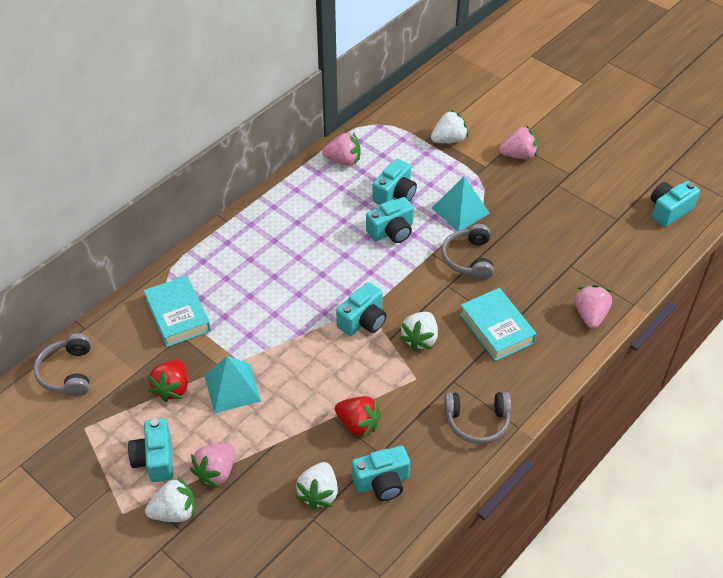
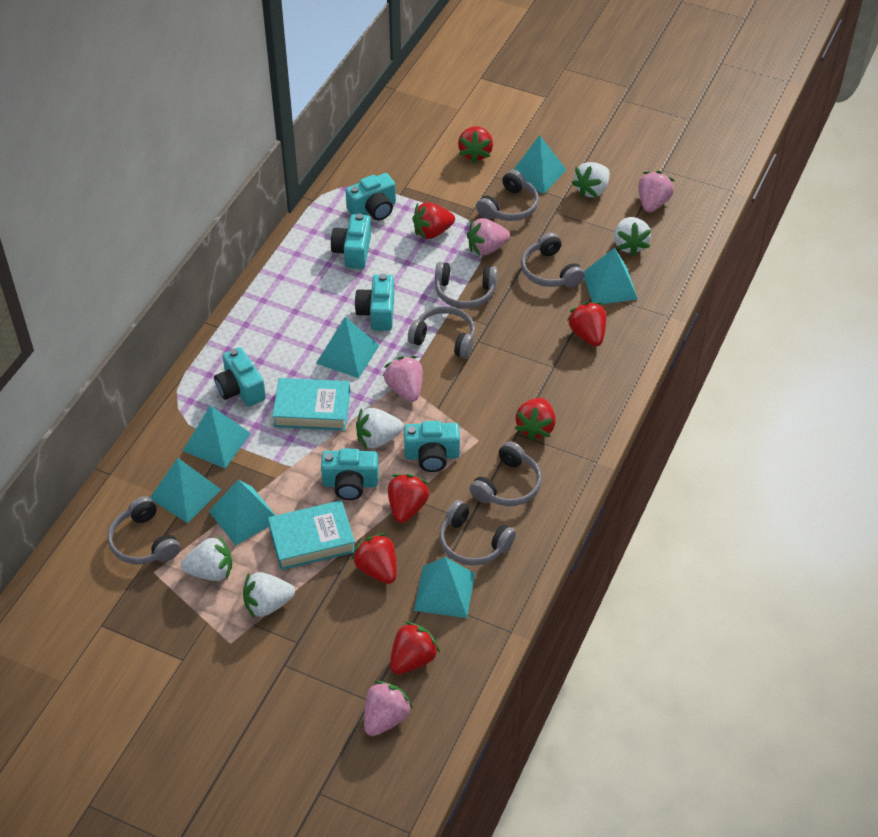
grey headphones: [34,333,91,396] [441,224,494,280] [444,392,511,444] = 3 -> [108,496,180,564] [408,306,475,358] [435,262,498,308] [439,500,516,565] [469,441,542,506] [476,170,539,221] [521,233,585,288] = 7
red strawberry: [148,360,188,402] [335,396,381,439] = 2 -> [352,533,397,584] [388,474,430,523] [390,621,440,674] [412,202,455,239] [458,126,493,164] [515,398,556,441] [567,302,606,346] = 7
turquoise pyramid: [204,356,261,413] [432,176,490,231] = 2 -> [150,458,222,523] [183,405,251,468] [209,480,276,545] [316,317,379,378] [414,557,475,618] [513,135,567,194] [584,248,638,304] = 7
white strawberry: [145,477,195,522] [296,462,338,509] [400,312,438,351] [431,109,468,143] = 4 -> [181,536,232,581] [243,572,295,618] [356,408,404,449] [572,162,610,198] [614,217,651,256] = 5

